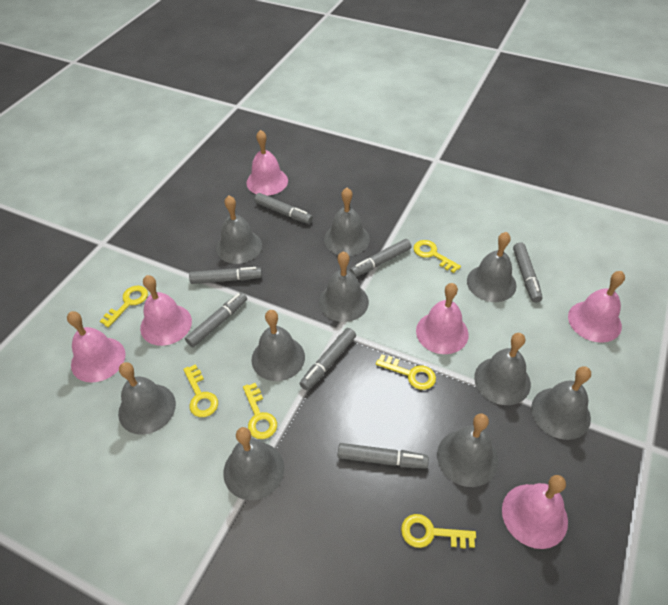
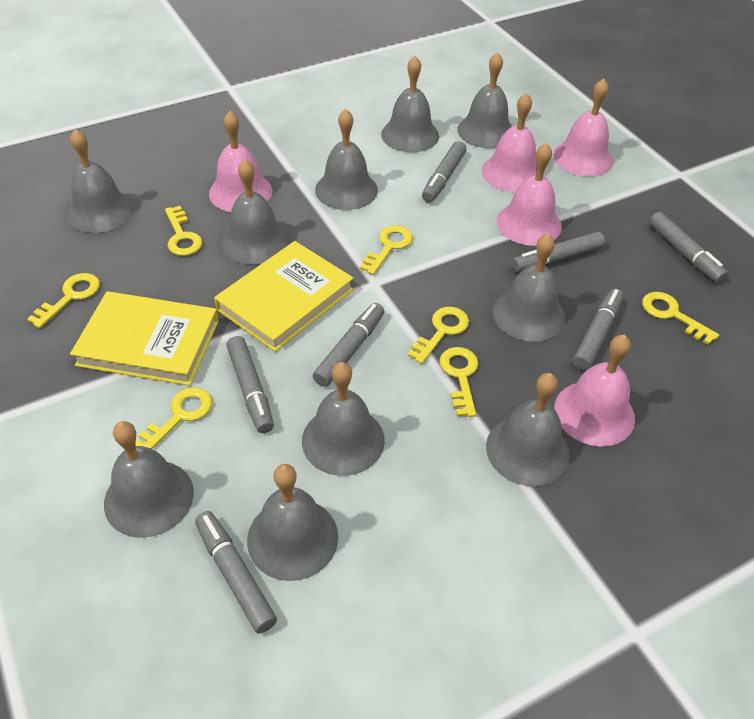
pink bell: [67,311,126,383] [140,275,192,346] [246,130,288,196] [416,283,469,354] [502,475,568,549] [568,271,625,343] = 6 -> [209,111,272,212] [482,93,537,192] [497,143,562,246] [553,79,613,176] [554,335,635,447] = 5
yellow book: none = 0 -> [70,291,219,386] [214,241,354,352] = 2
yellow key: [100,286,148,328] [183,364,218,417] [243,383,277,439] [376,354,436,390] [401,514,476,548] [413,240,461,273] = 6 -> [27,273,100,328] [136,388,212,449] [165,206,202,256] [360,225,413,275] [408,307,469,364] [439,347,478,417] [642,292,719,345] = 7

